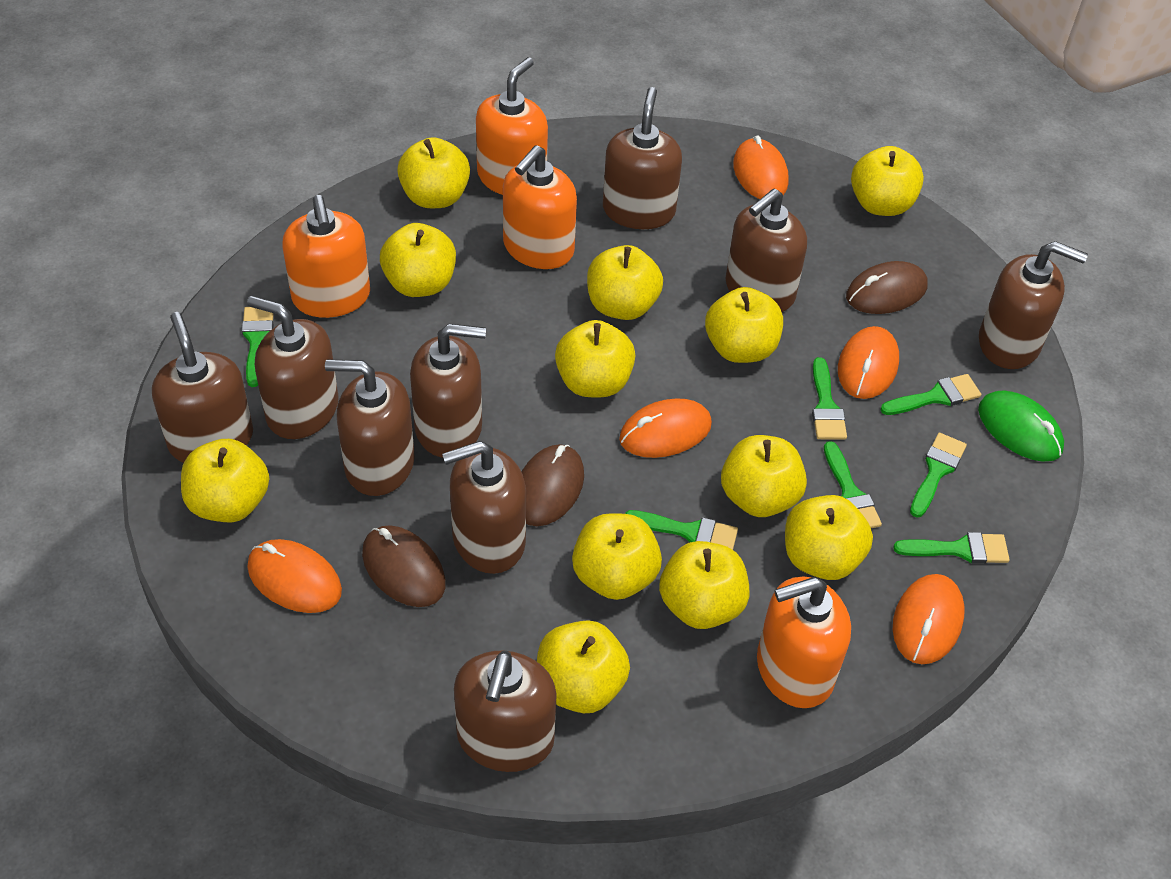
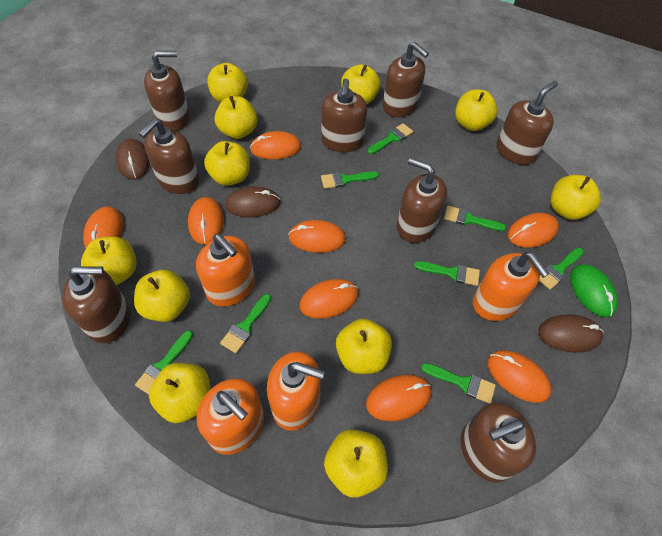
brown soap dispenser: [152,312,253,463] [247,296,339,439] [325,359,415,496] [410,324,486,458] [442,441,526,574] [454,651,557,772] [603,87,682,229] [726,189,807,312] [979,241,1088,369] = 9 -> [62,267,130,343] [139,118,199,194] [144,51,190,131] [321,79,367,152] [383,42,429,117] [397,158,447,243] [461,402,536,483] [497,81,558,165] = 8
green brush: [241,307,274,387] [625,510,738,550] [812,357,847,440] [824,441,882,528] [881,374,981,415] [893,532,1010,564] [910,433,967,518] = 7 -> [135,330,193,394] [220,294,271,353] [321,172,379,189] [368,123,413,154] [414,261,480,286] [421,363,496,404] [444,206,506,231] [539,248,584,290] = 8
orange mouse: [247,539,342,613] [619,398,712,458] [733,135,789,199] [838,326,899,399] [893,574,964,664] = 5 -> [83,206,123,248] [188,197,224,245] [250,131,301,160] [288,220,346,253] [299,279,359,319] [366,374,431,422] [488,350,552,403] [508,213,559,248] = 8
yellow apple: [181,439,269,522] [380,223,456,297] [397,137,470,208] [537,620,630,713] [555,320,635,397] [572,513,662,600] [587,245,663,320] [659,541,750,629] [705,287,783,363] [721,435,807,517] [785,495,873,580] [851,146,924,216] = 12 -> [81,236,137,285] [134,270,190,322] [149,363,210,423] [204,141,250,186] [207,63,248,103] [214,96,257,139] [324,429,388,498] [336,318,392,374] [341,64,381,104] [455,89,498,131] [550,175,601,220] = 11

